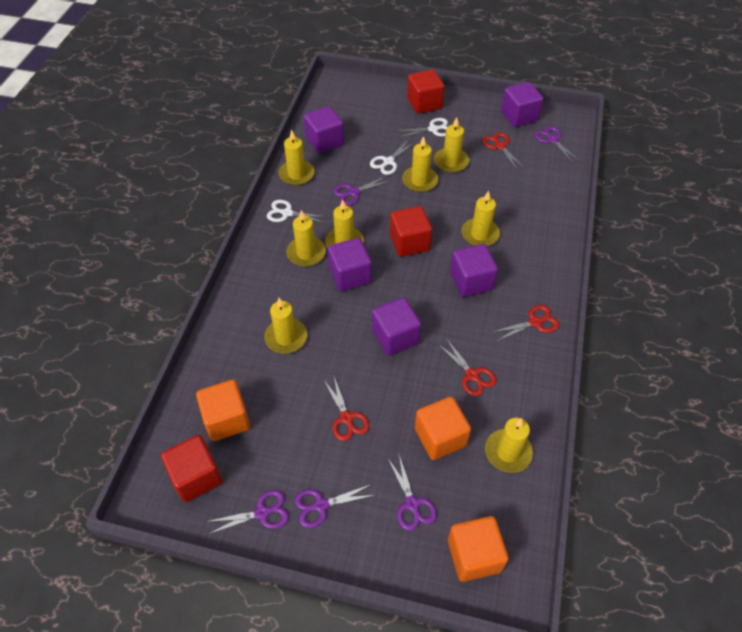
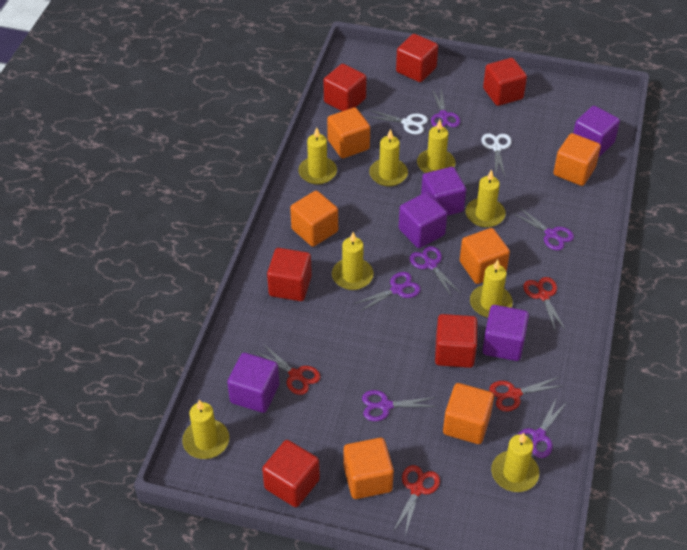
orange cube: [196,379,250,441] [415,397,471,460] [448,516,509,582] = 3 -> [290,191,338,247] [327,107,370,158] [344,438,394,499] [443,383,494,444] [460,228,510,284] [553,133,601,186] = 6
purple scissors: [206,490,289,534] [294,484,375,528] [334,176,391,206] [387,455,437,531] [535,126,580,163] = 5 -> [354,272,421,311] [362,390,437,421] [410,246,460,297] [431,89,461,127] [513,207,574,250] [517,397,568,458] = 6
red cube: [161,435,223,502] [390,206,432,257] [407,69,444,114] = 3 -> [262,440,320,507] [267,248,312,301] [324,64,367,111] [396,34,438,82] [435,314,477,368] [483,58,527,106] = 6
white scissors: [267,200,328,223] [370,139,416,175] [396,118,448,138] = 3 -> [369,110,428,135] [481,133,512,177] = 2

